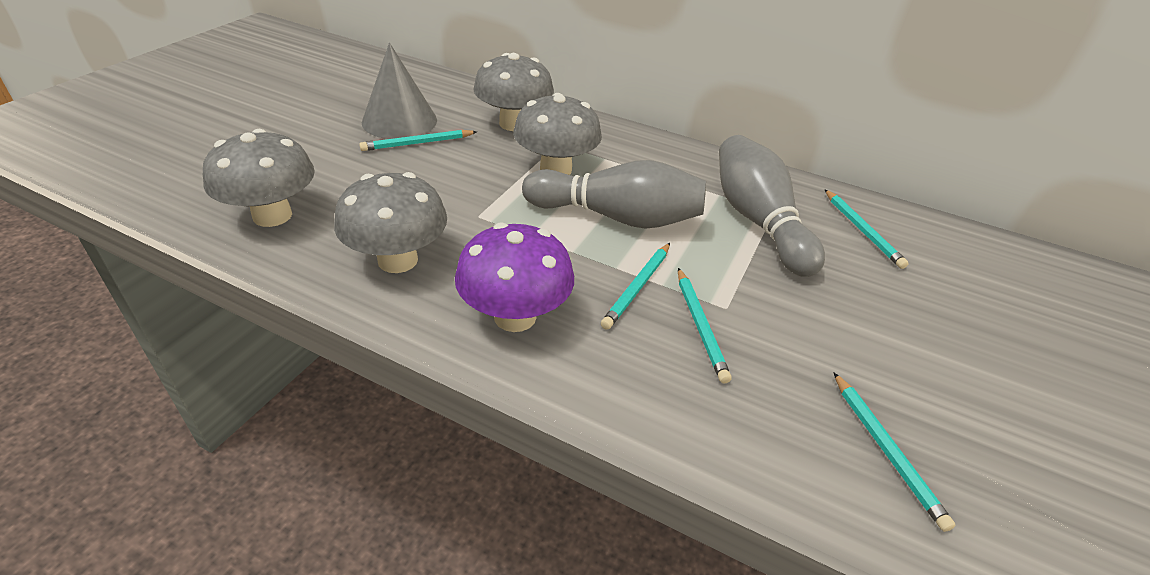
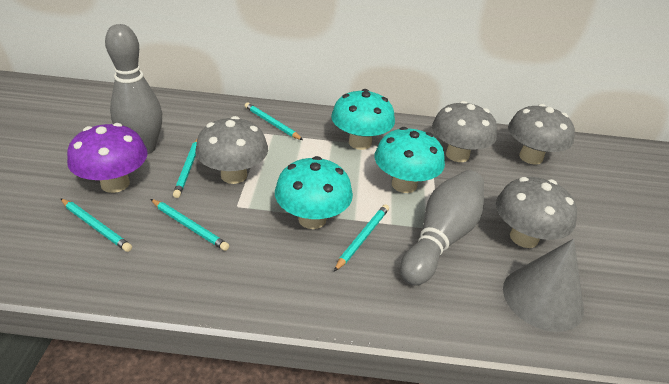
turquoise mushroom: none = 0 -> [275,156,353,229] [331,89,395,150] [375,127,445,193] = 3

